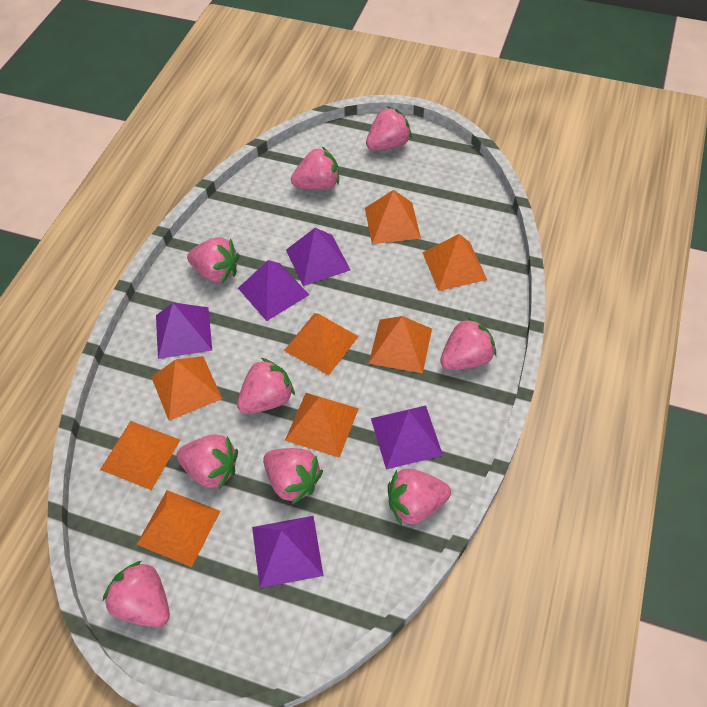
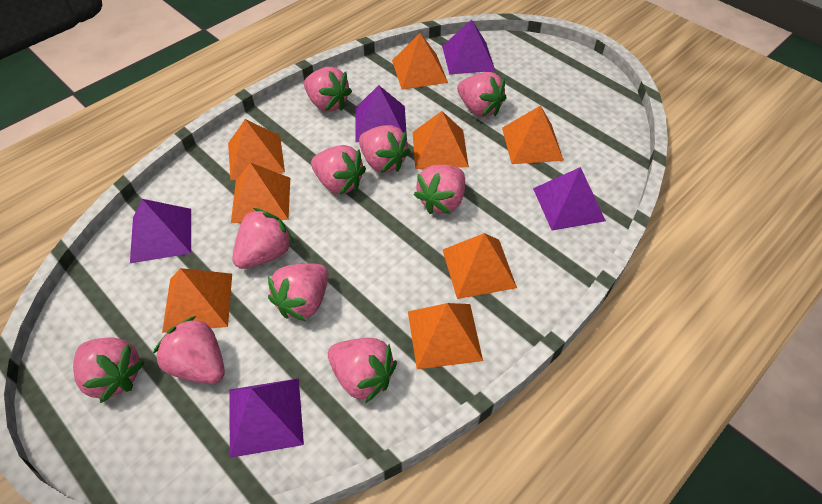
pink strawberry: [103,561,170,627] [177,434,238,489] [187,237,240,283] [237,358,295,414] [263,448,323,505] [291,147,339,190] [366,107,412,150] [388,469,451,525] [440,317,496,370] = 9 -> [73,337,144,403] [153,316,225,384] [232,208,294,269] [268,263,328,321] [304,67,352,112] [311,145,366,195] [328,338,397,403] [359,125,411,173] [414,165,465,214] [457,72,506,117] = 10

